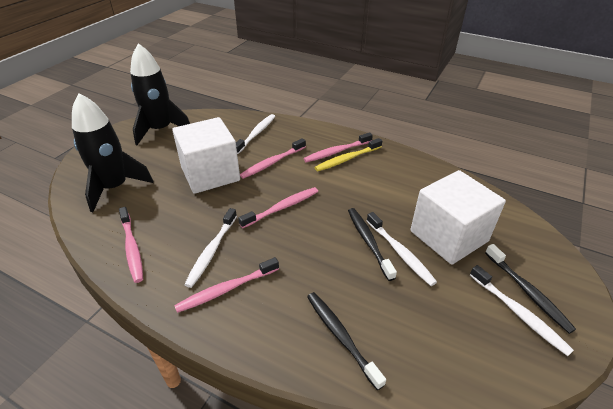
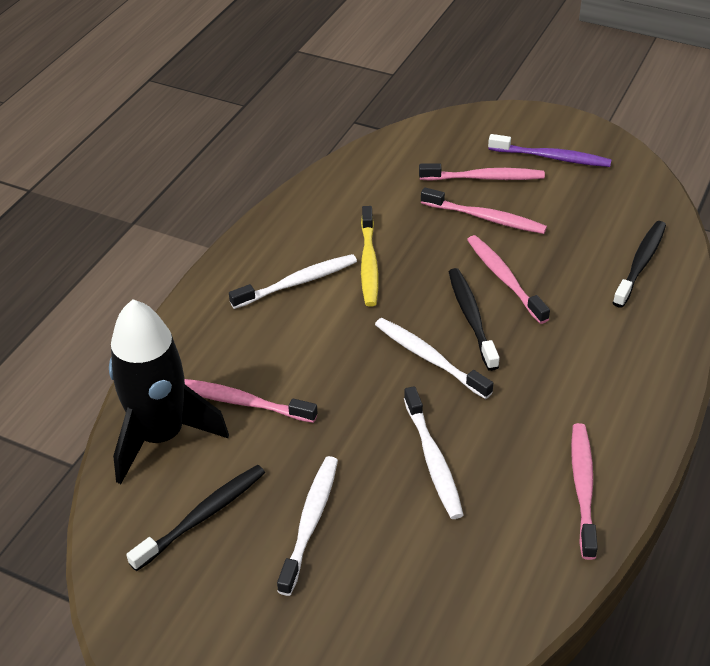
black rocket: [72,93,154,212] [130,43,190,145] = 2 -> [109,299,229,484] = 1
purple toothbrush: none = 0 -> [488,134,612,167] = 1
white cube: [172,117,240,194] [410,170,506,265] = 2 -> none = 0

